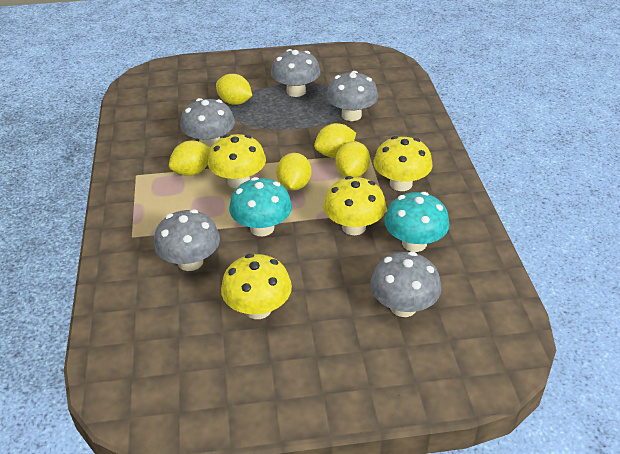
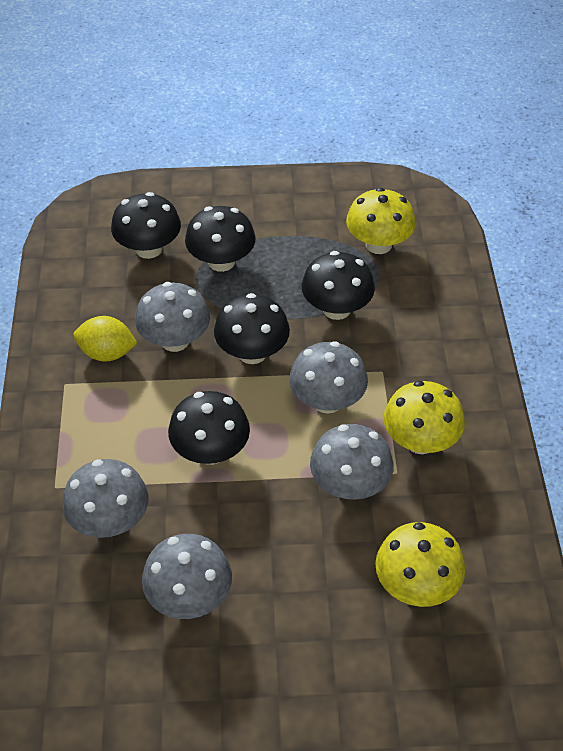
black mushroom: none = 0 -> [111,192,181,259] [168,391,250,465] [185,206,255,272] [214,293,290,364] [302,251,375,320] = 5
turquoise mushroom: [229,177,292,236] [384,192,449,252] = 2 -> none = 0
yellow lemon: [169,141,211,176] [216,74,252,105] [276,153,312,191] [314,123,356,157] [335,141,370,177] = 5 -> [73,316,137,362] = 1
yellow mushroom: [208,134,266,188] [221,254,292,319] [323,176,386,235] [374,136,433,191] = 4 -> [346,188,416,254] [375,522,465,607] [383,381,465,454] = 3

